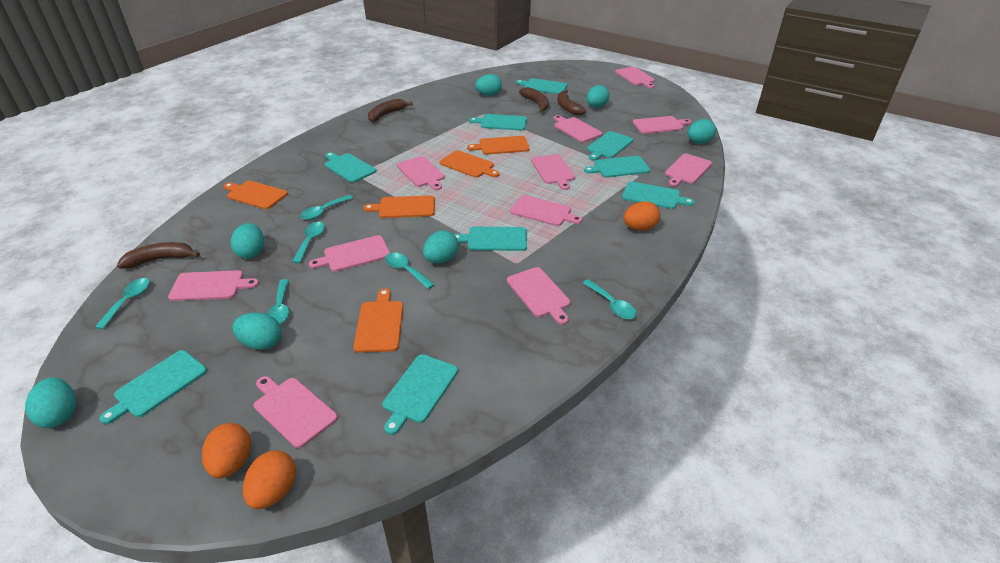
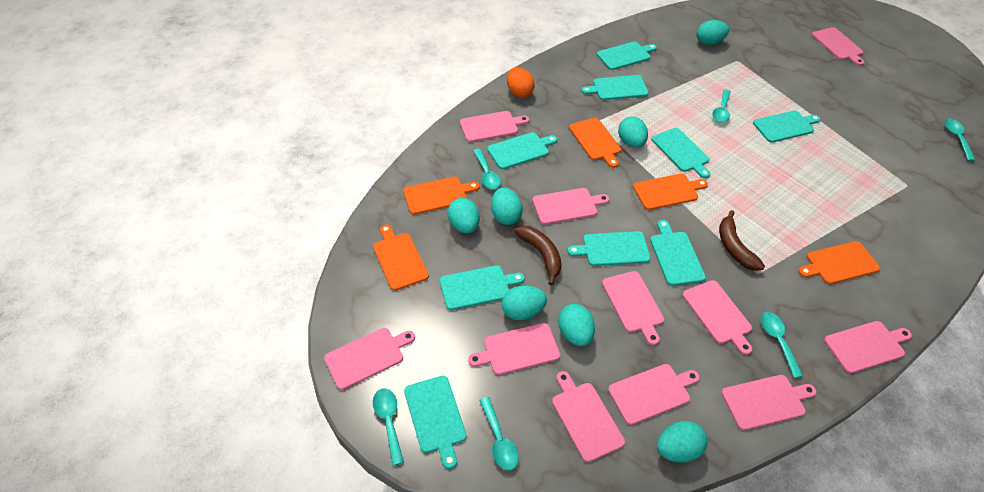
brown banana: [117,242,200,268] [368,99,413,122] [519,87,549,113] [557,90,586,116] = 4 -> [514,226,562,285] [719,210,765,271] = 2
orange egg: [202,423,251,478] [243,450,296,509] [624,201,660,231] = 3 -> [507,67,535,98] = 1

